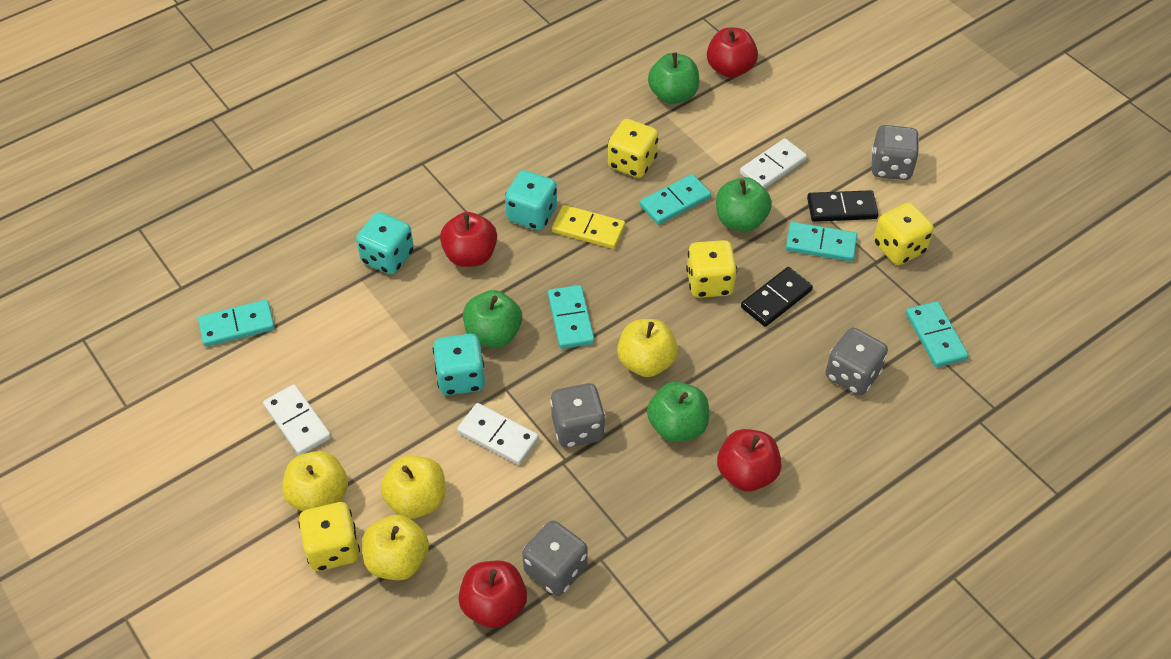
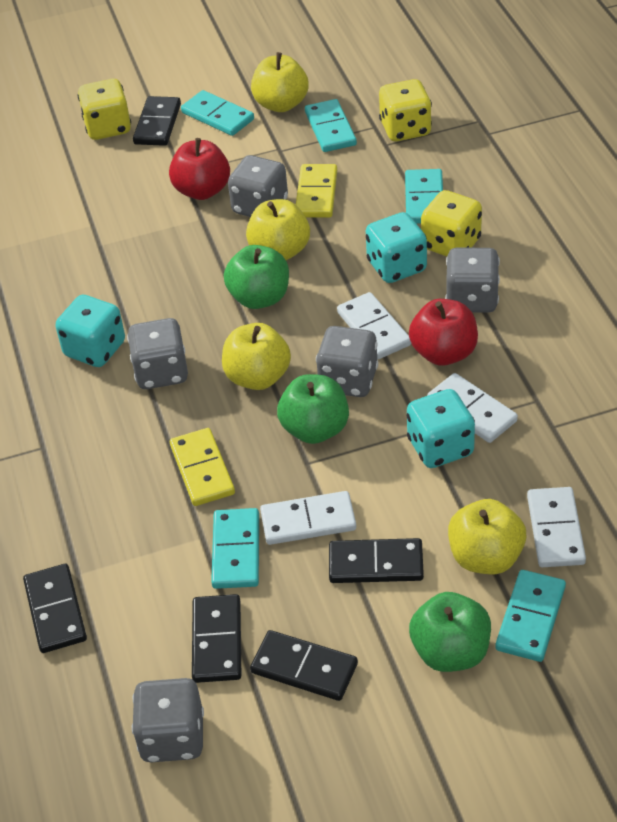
black domino: [741,267,813,327] [807,190,878,222] = 2 -> [23,564,87,653] [133,96,181,146] [192,594,241,683] [250,630,358,701] [329,538,424,583] = 5
green apple: [463,290,522,347] [647,382,709,442] [648,52,699,104] [716,177,772,232] = 4 -> [224,245,289,309] [277,374,349,444] [409,592,491,672] = 3
grey dice: [522,520,588,596] [550,383,606,448] [826,328,888,395] [872,125,919,180] = 4 -> [127,318,188,389] [132,678,204,762] [228,155,288,217] [316,326,378,397] [445,247,500,313] = 5
red apple: [440,212,497,267] [458,560,527,628] [707,28,758,78] [717,429,782,491] = 4 -> [169,138,230,200] [409,299,478,366] = 2
white domino: [263,384,331,455] [457,403,539,465] [740,138,807,188] = 3 -> [260,491,356,545] [337,292,411,359] [427,373,518,443] [527,487,586,567] = 4
yellow dice: [298,502,360,571] [608,119,658,178] [686,240,737,298] [874,202,934,265] = 4 -> [78,79,131,140] [379,79,432,141] [421,190,482,256] = 3
yellow domino: [552,205,625,249] = 1 -> [170,428,235,506] [296,164,337,218] = 2

